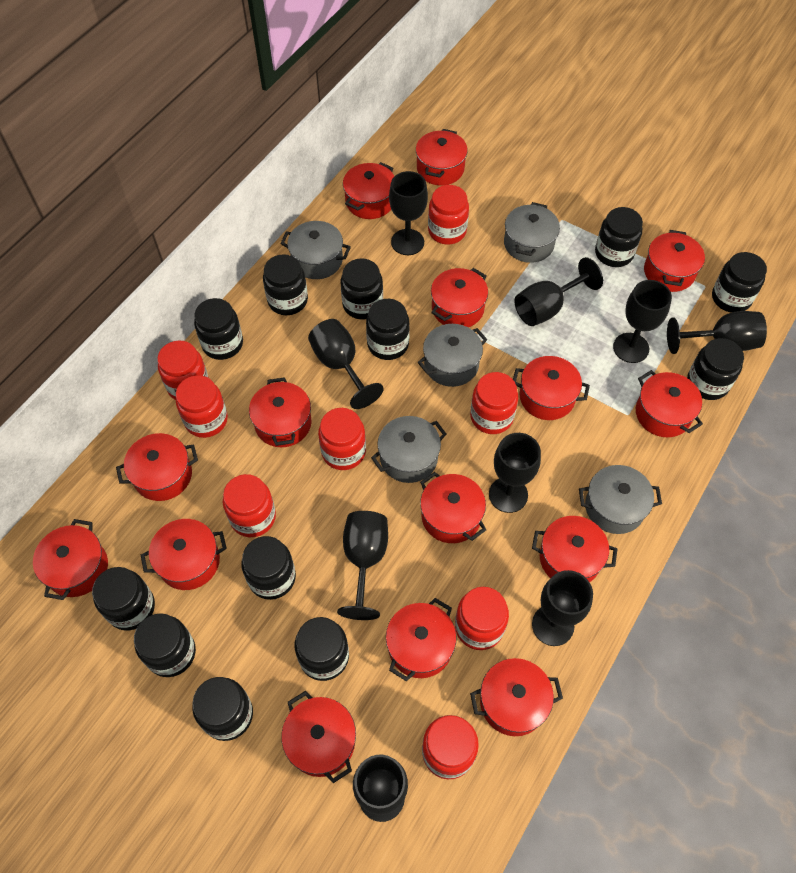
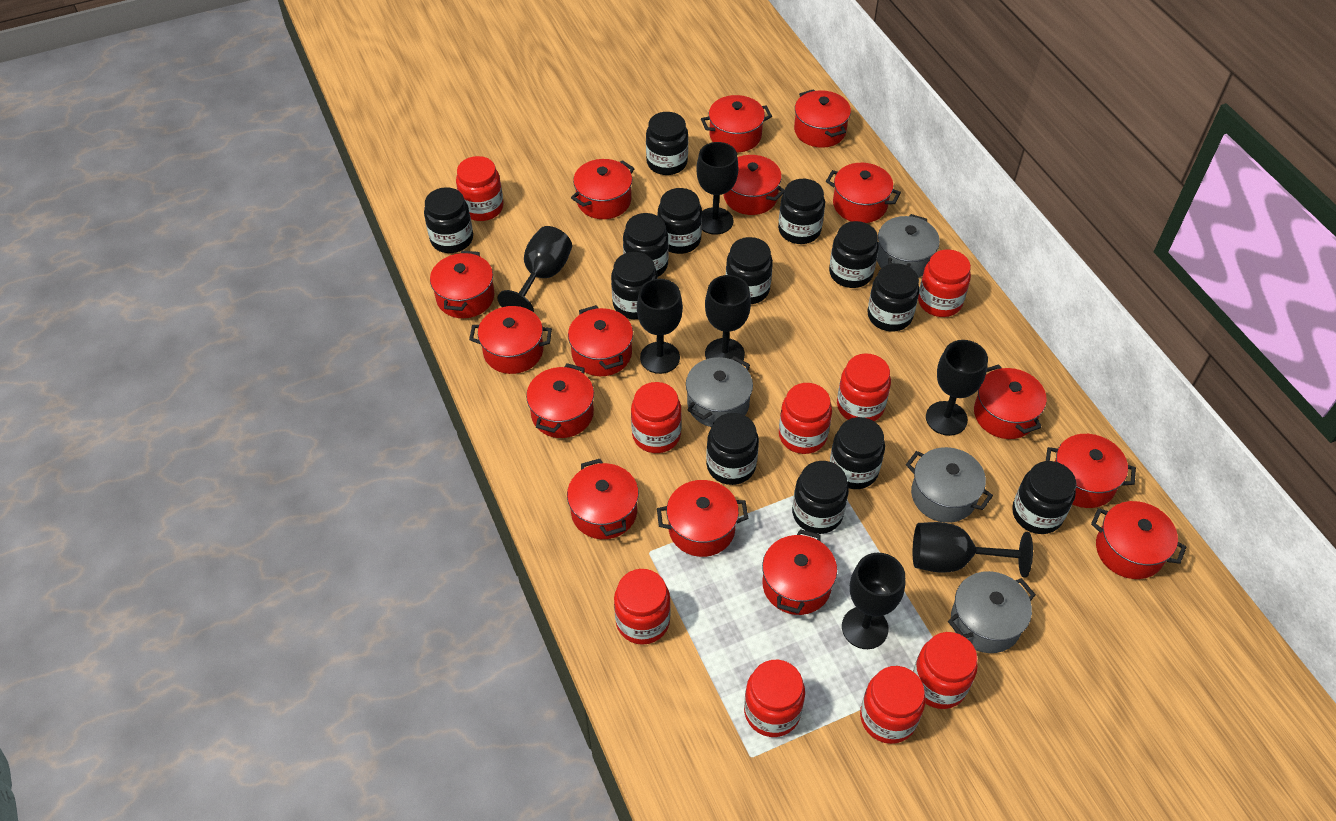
black goblet: [308,319,384,409] [337,511,388,620] [353,755,408,822] [389,171,428,255] [489,433,541,513] [515,257,603,326] [532,570,593,646] [613,280,672,363] [667,311,767,354] = 9 -> [497,226,572,312] [637,279,683,374] [696,142,738,235] [705,275,751,361] [842,553,905,649] [913,522,1033,578] [926,340,988,436] = 7
black jar: [92,567,155,630] [134,613,196,677] [192,677,253,741] [194,298,243,360] [241,536,296,600] [263,254,308,315] [295,617,349,681] [341,258,383,320] [366,299,410,360] [595,207,643,267] [687,338,744,400] [712,252,767,313] = 12 -> [424,187,473,253] [611,252,658,319] [623,213,669,277] [646,112,688,175] [658,188,702,254] [706,413,759,485] [726,237,773,304] [778,179,825,244] [792,461,849,534] [829,221,879,288] [830,417,885,489] [867,263,920,331] [1012,461,1077,534] = 13
grey pot: [280,221,351,279] [371,416,447,483] [418,324,487,387] [504,202,560,263] [579,465,662,534] = 5 -> [686,356,753,427] [877,214,940,278] [906,447,993,523] [948,571,1036,653] = 4
red jar: [157,340,209,400] [176,375,228,438] [223,474,276,537] [318,408,366,470] [422,715,479,779] [428,185,469,245] [455,587,509,650] [470,372,518,434] = 8 -> [456,156,503,221] [614,569,671,645] [631,382,682,453] [744,660,805,737] [779,383,832,454] [837,353,891,421] [860,666,925,744] [913,632,978,709] [918,249,971,317] = 9

